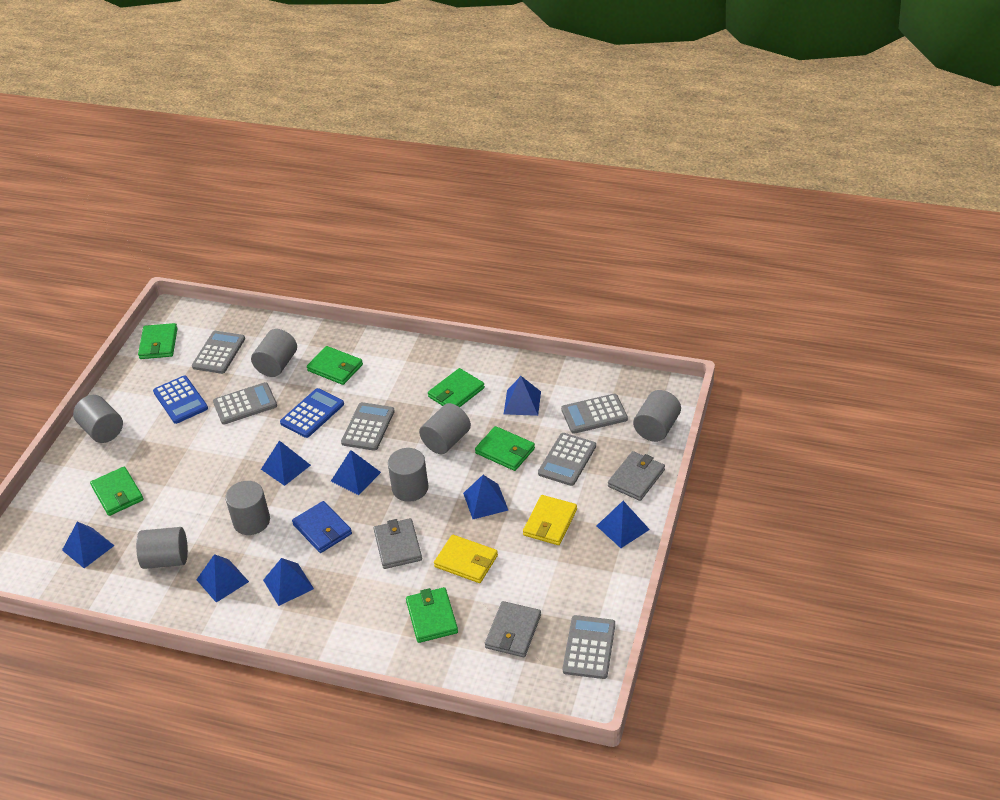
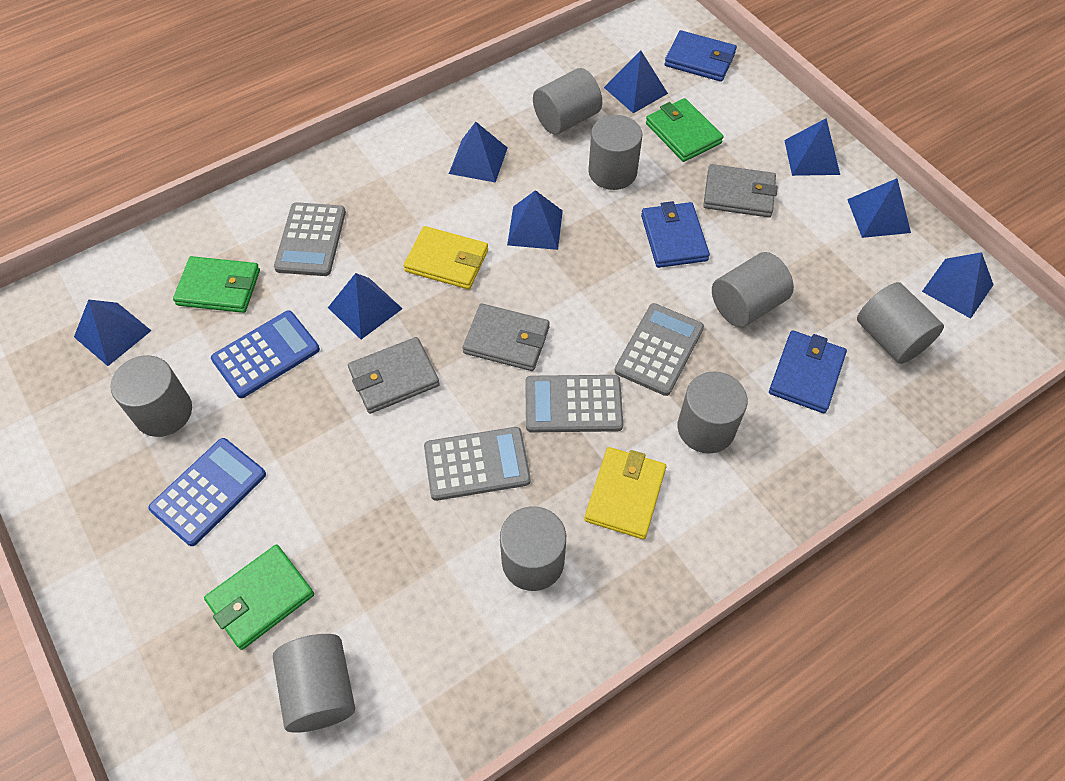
blue wallet: [292,501,352,553] = 1 -> [641,201,710,268] [664,30,737,82] [769,330,847,413] = 3
green wallet: [90,466,144,516] [138,323,178,359] [307,346,363,385] [406,587,458,643] [428,368,485,407] [475,426,535,471] = 6 -> [173,256,260,313] [204,545,314,650] [646,98,723,162] = 3
grey calculator: [192,331,245,374] [213,382,277,424] [341,402,395,451] [538,433,596,486] [561,394,628,434] [563,615,615,679] = 6 -> [274,202,346,276] [424,427,531,501] [525,375,623,432] [615,303,704,396] = 4
grey cylinder: [73,395,123,443] [136,527,188,569] [225,481,270,535] [251,329,297,377] [388,448,429,502] [419,403,471,454] [633,390,681,442] = 7 -> [110,355,192,437] [273,634,355,733] [500,506,566,591] [533,68,602,135] [588,115,642,190] [677,372,747,454] [712,252,794,327] [857,282,944,364] = 8

